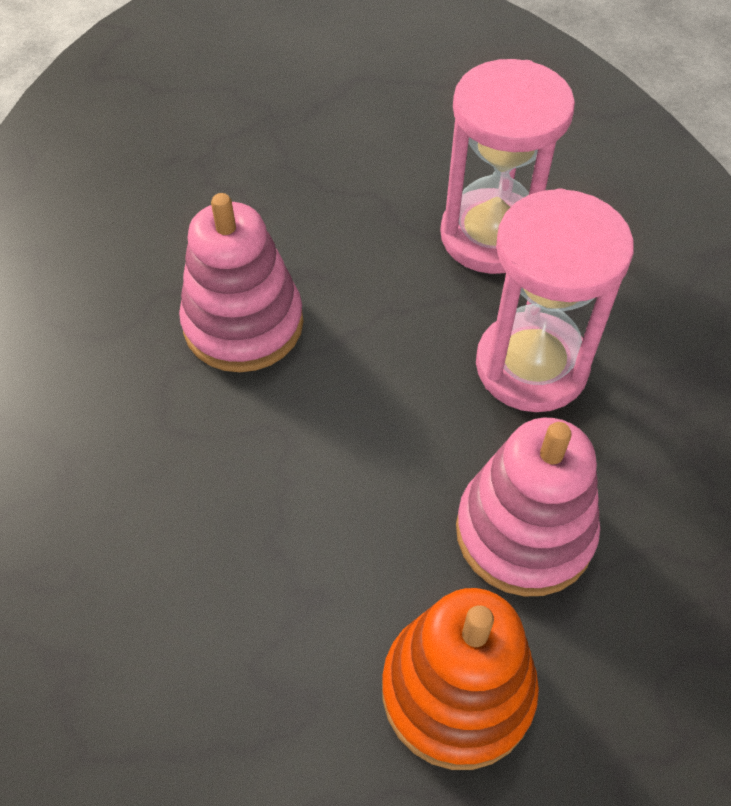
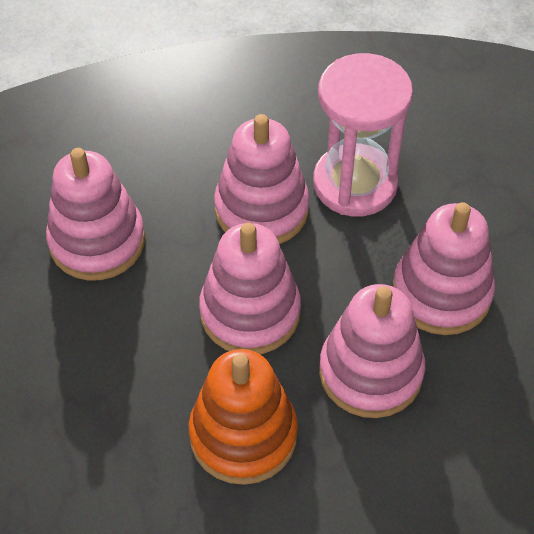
pink hourglass: [440,59,575,274] [476,188,634,412] = 2 -> [313,53,413,217] = 1
pink stacking toy: [179,193,304,372] [456,418,600,597] = 2 -> [46,148,145,281] [199,223,301,354] [214,114,310,244] [319,284,425,418] [393,202,495,335] = 5

